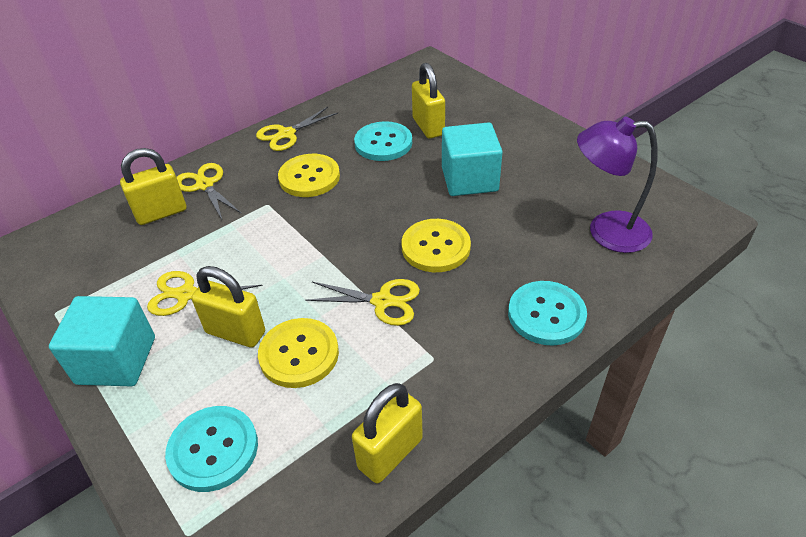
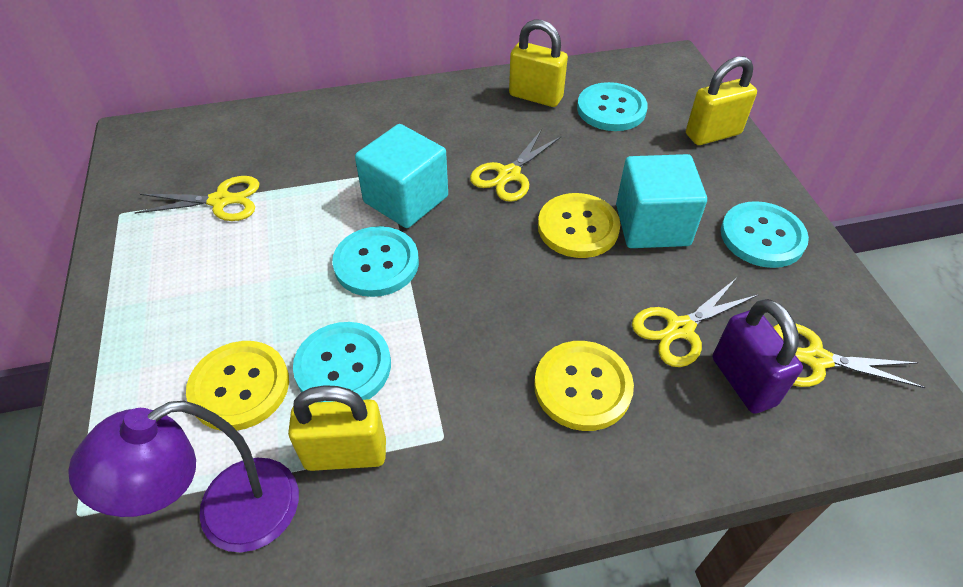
purple padlock: none = 0 -> [713,299,803,414] = 1
turquoise button: [165,406,258,492] [354,121,412,161] [508,281,587,346] = 3 -> [293,322,391,402] [332,226,419,297] [577,82,648,131] [721,201,809,268] = 4
yellow padlock: [120,148,186,225] [191,266,265,348] [352,383,423,483] [412,63,445,139] = 4 -> [288,385,386,471] [509,19,568,107] [686,56,757,145] = 3

